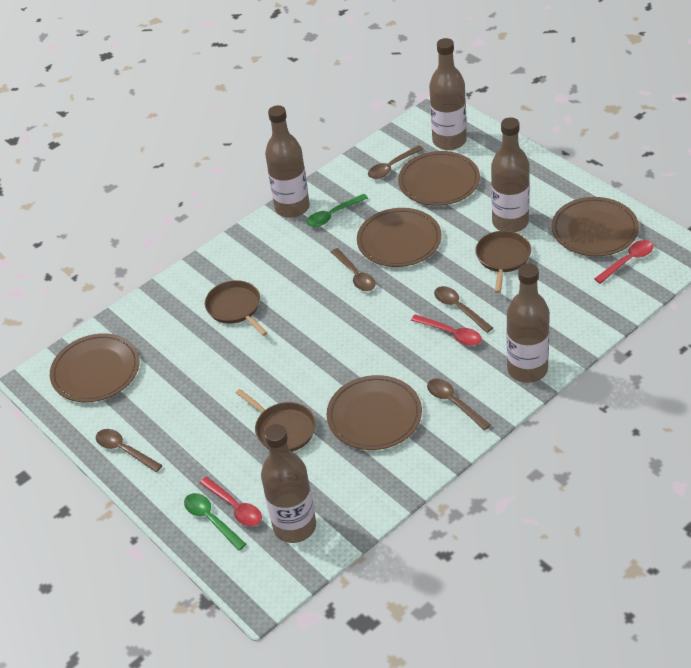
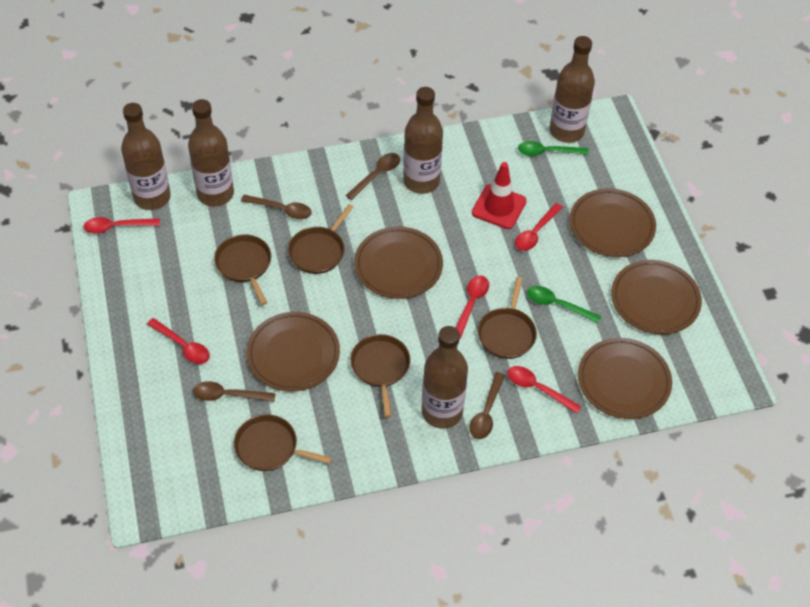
brown pan: [205,280,268,336] [236,389,316,451] [476,231,531,293] = 3 -> [214,234,271,305] [234,414,332,471] [288,204,354,274] [350,334,410,417] [478,277,537,359] = 5
brown spoon: [96,429,163,472] [331,248,376,291] [368,145,423,179] [427,379,491,430] [434,286,493,333] = 5 -> [193,381,276,402] [241,195,312,219] [346,153,400,200] [469,372,505,439] = 4
red spoon: [200,477,262,526] [411,314,482,346] [594,240,654,284] = 3 -> [83,217,160,234] [147,318,210,364] [455,276,489,339] [507,366,581,414] [515,203,563,251] = 5
red traffic cone: none = 0 -> [472,162,526,229] = 1

